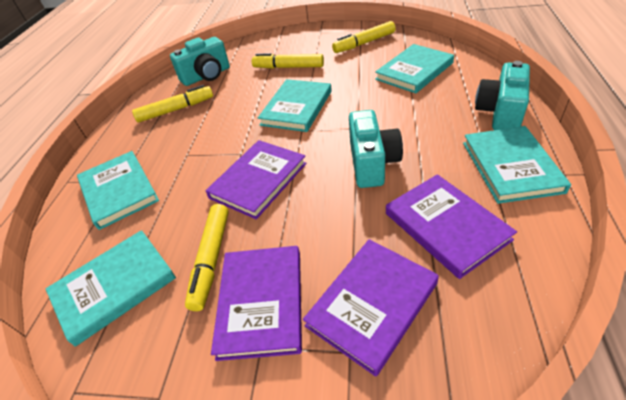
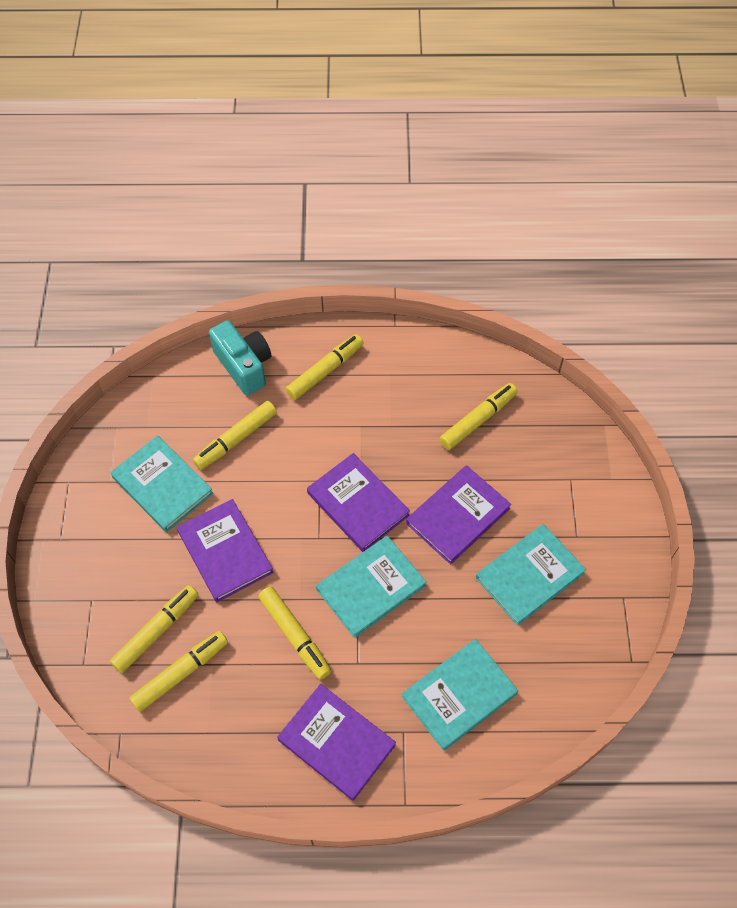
turquoise book: [46,230,176,347] [77,151,159,230] [258,79,332,132] [375,44,454,93] [463,126,571,204] = 5 -> [110,435,213,532] [316,536,426,638] [402,639,518,751] [476,524,586,626] = 4
turquoise camera: [170,37,230,86] [349,110,403,188] [475,61,530,130] = 3 -> [209,320,271,395] = 1
yellow marker: [132,85,213,123] [185,204,229,311] [252,53,324,69] [332,21,396,53] = 4 -> [110,585,199,673] [129,631,228,712] [193,401,277,470] [258,587,331,680] [286,334,364,400] [439,383,518,450] = 6

